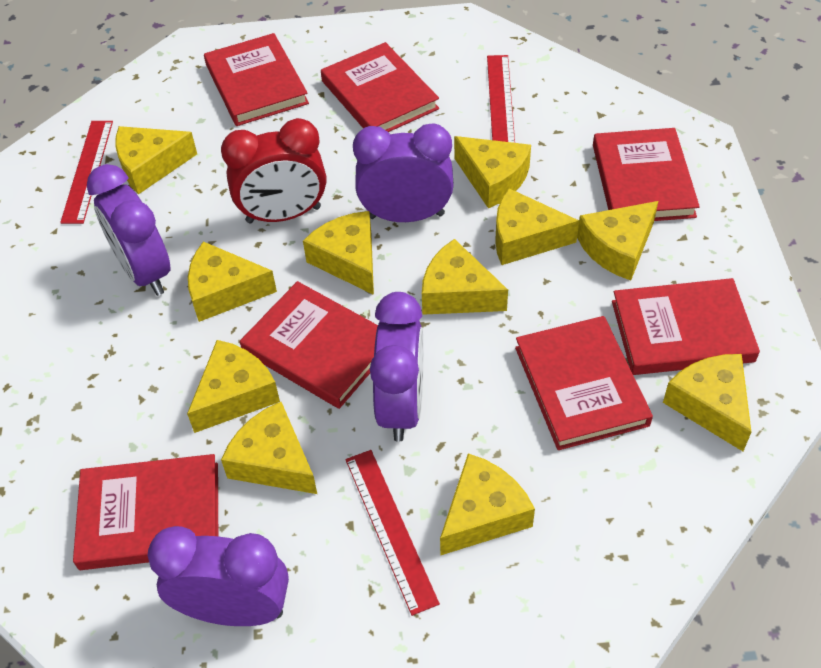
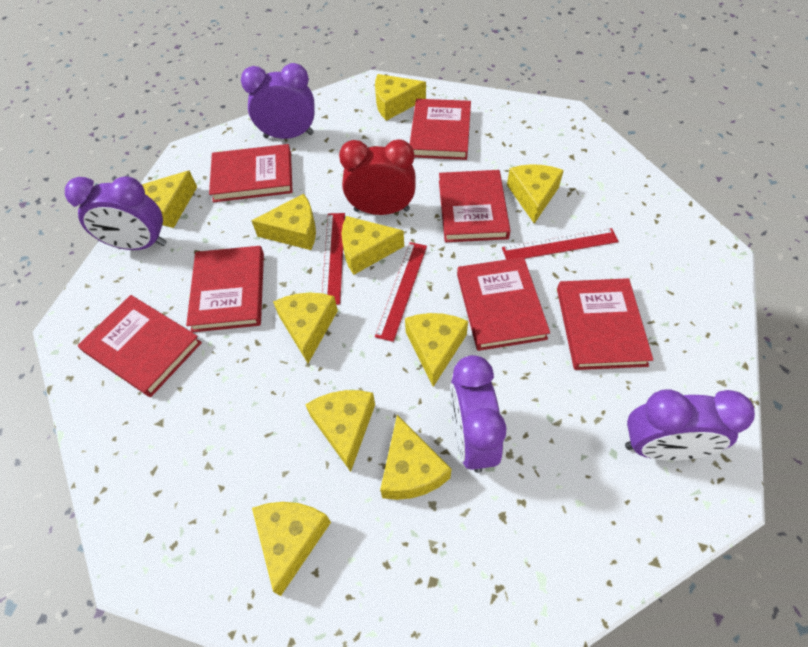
yellow cheese: [115,126,197,194] [187,340,280,433] [188,242,277,322] [221,402,317,494] [303,211,374,295] [422,239,508,315] [440,453,535,555] [454,136,531,208] [495,188,579,265] [577,201,658,280] [663,354,751,451] = 11 -> [142,170,197,228] [251,194,316,250] [252,502,331,596] [273,293,338,363] [305,390,375,472] [341,216,404,275] [375,74,426,121] [380,415,452,500] [405,313,468,387] [507,164,564,224] = 10

